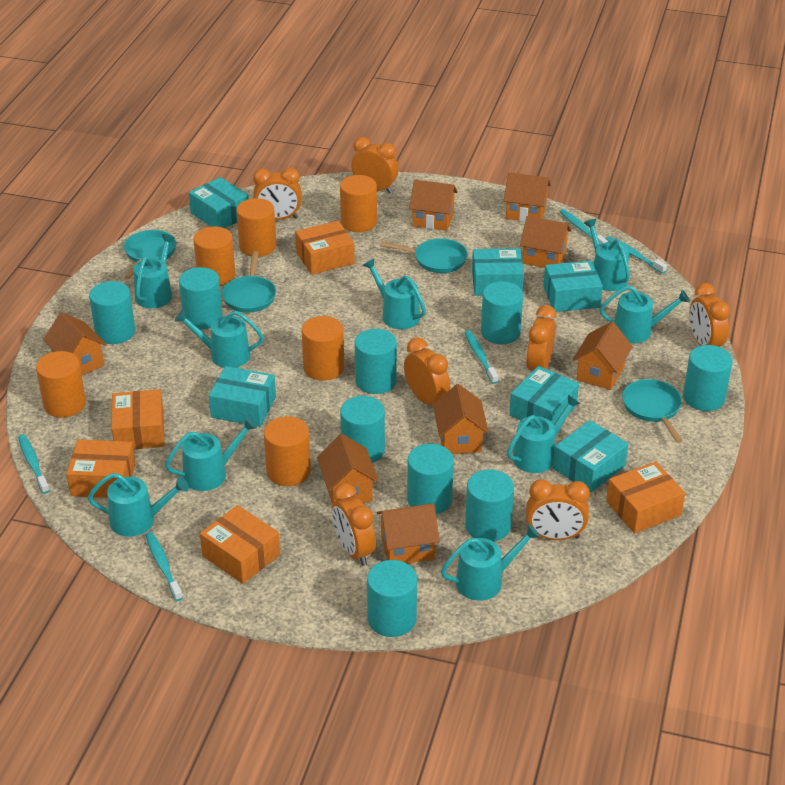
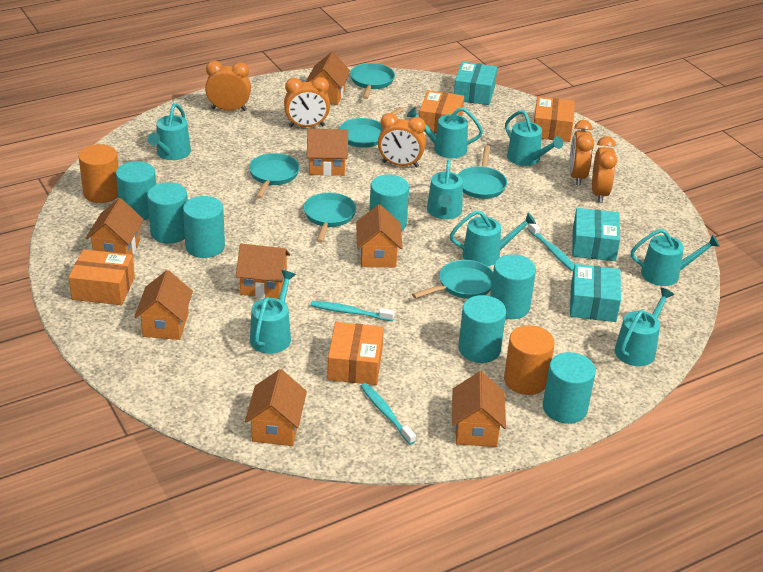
orange box: [66,439,135,498] [111,389,164,449] [200,505,280,584] [295,221,355,275] [606,462,685,534] = 5 -> [68,249,135,305] [327,322,384,385] [419,90,464,134] [534,97,575,142] = 4
orange clock: [253,168,302,220] [332,483,376,566] [351,137,398,194] [404,337,450,405] [526,305,557,371] [526,479,590,540] [689,283,730,347] = 7 -> [205,60,251,111] [284,77,330,127] [378,113,426,168] [569,120,594,185] [592,136,617,203] = 5
orange cylinder: [36,351,86,418] [194,226,235,286] [237,198,276,257] [264,416,311,486] [302,316,344,381] [340,175,377,232] = 6 -> [78,144,119,203] [504,325,555,395] = 2
turquoise box: [189,177,249,228] [209,366,276,427] [472,248,524,296] [509,366,579,425] [543,261,603,312] [553,420,628,492] = 6 -> [454,61,497,105] [570,264,621,322] [572,208,620,261] = 3
turquoise cylinder: [89,281,135,344] [179,267,222,330] [340,396,385,463] [355,329,397,394] [367,560,417,637] [407,444,454,514] [465,469,514,542] [481,281,523,344] [683,345,733,411] = 9 -> [116,161,156,221] [147,182,188,244] [183,196,225,258] [369,175,409,231] [458,295,506,363] [490,254,536,319] [543,352,596,424] = 7
turquoise pan: [124,230,176,279] [222,251,276,313] [380,238,468,273] [622,379,683,443] = 4 -> [249,153,300,199] [303,192,356,243] [339,107,404,148] [350,63,395,99] [412,260,493,299] [458,145,507,199] = 6
turquoise toothbrush: [18,434,50,494] [145,532,183,601] [464,330,498,384] [559,209,608,244] [606,236,667,274] = 5 -> [310,301,395,321] [361,383,416,445] [527,224,574,272] = 3
turquoise watering can: [88,473,189,537] [133,234,175,308] [165,417,257,491] [175,310,264,368] [363,259,426,329] [441,524,540,601] [507,395,581,473] [584,219,630,291] [600,286,690,343] = 9 -> [148,103,191,160] [250,270,296,354] [407,107,483,158] [427,159,463,219] [450,210,536,266] [505,110,563,166] [615,288,674,366] [631,229,720,286] = 8

